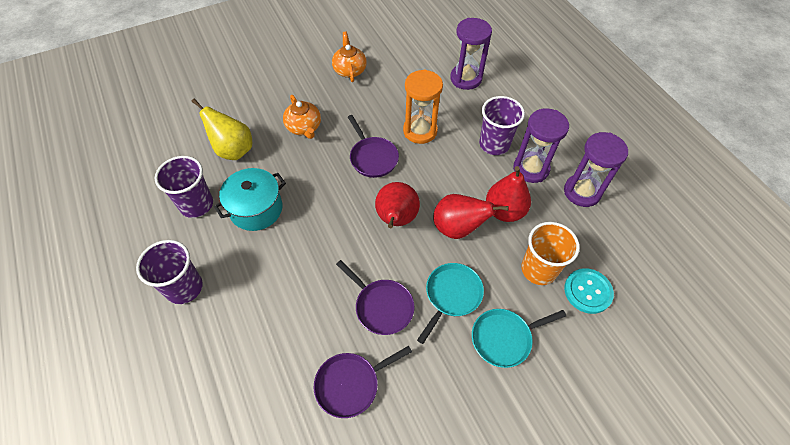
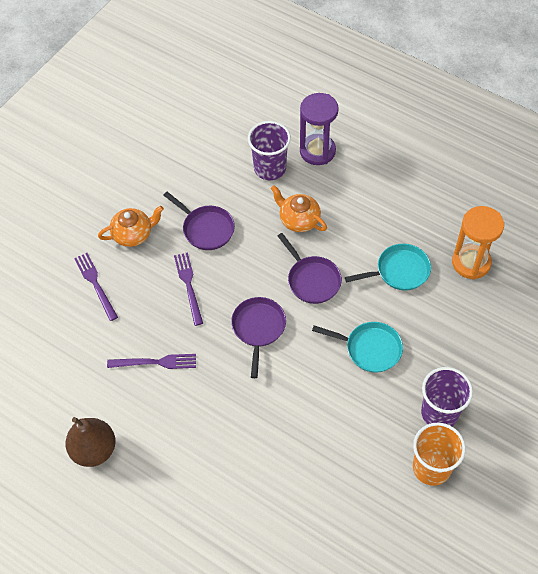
brown pear: none = 0 -> [65,417,116,467] = 1
purple cup: [136,240,203,304] [155,156,213,218] [479,96,525,155] = 3 -> [248,121,291,180] [421,367,473,426] = 2
purple fork: none = 0 -> [74,253,118,321] [107,354,196,369] [174,252,203,326] = 3
purple hourglass: [450,18,492,90] [513,108,569,183] [564,132,628,207] = 3 -> [300,93,339,165] = 1
red pear: [375,182,420,228] [433,194,509,239] [486,166,531,222] = 3 -> none = 0
turquoise button: [564,268,614,314] = 1 -> none = 0
turquoise pot: [214,168,286,231] = 1 -> none = 0
yellow pear: [192,99,252,160] = 1 -> none = 0

